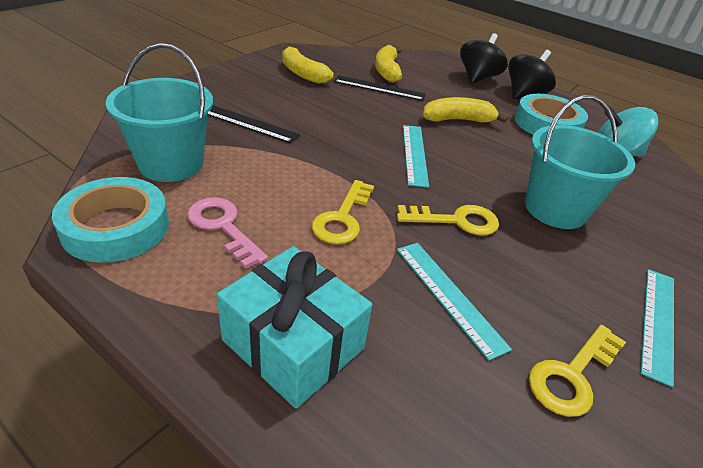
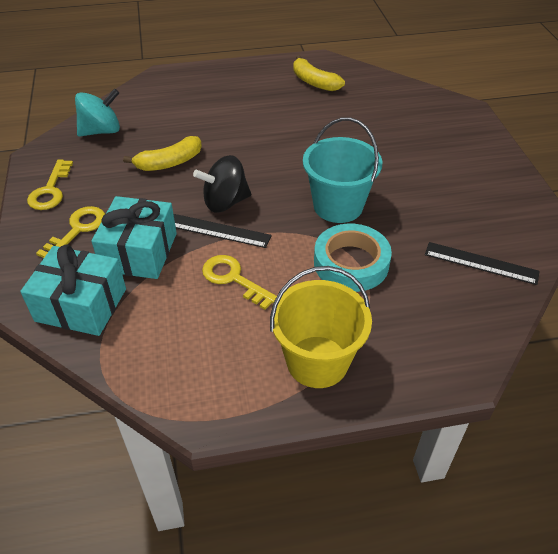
black spinning top: [460,33,508,84] [508,50,556,99] = 2 -> [193,155,251,213] = 1
pink key: [187,197,268,269] = 1 -> none = 0
turquoise bucket: [106,43,213,182] [525,95,635,229] = 2 -> [303,118,383,223] = 1
turquoise gift: [217,246,373,409] = 1 -> [20,244,126,336] [91,196,177,279] = 2
turquoise ruler: [397,243,512,361] [403,125,429,188] [640,269,674,387] = 3 -> none = 0
turquoise tape: [52,177,169,263] [515,94,588,134] = 2 -> [314,224,392,292] = 1
yellow banana: [282,46,334,84] [375,45,402,82] [423,97,508,123] = 3 -> [123,136,202,171] [293,55,345,91] = 2
yellow bucket: none = 0 -> [270,266,372,388] = 1

